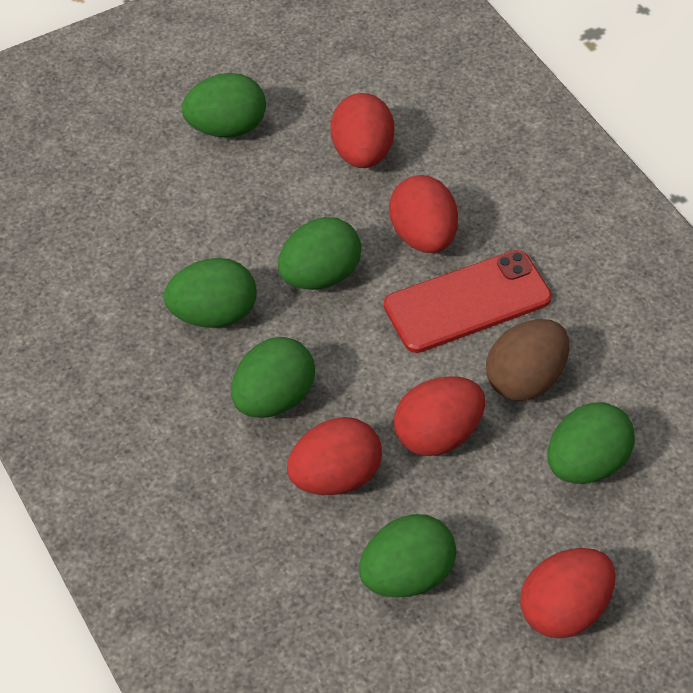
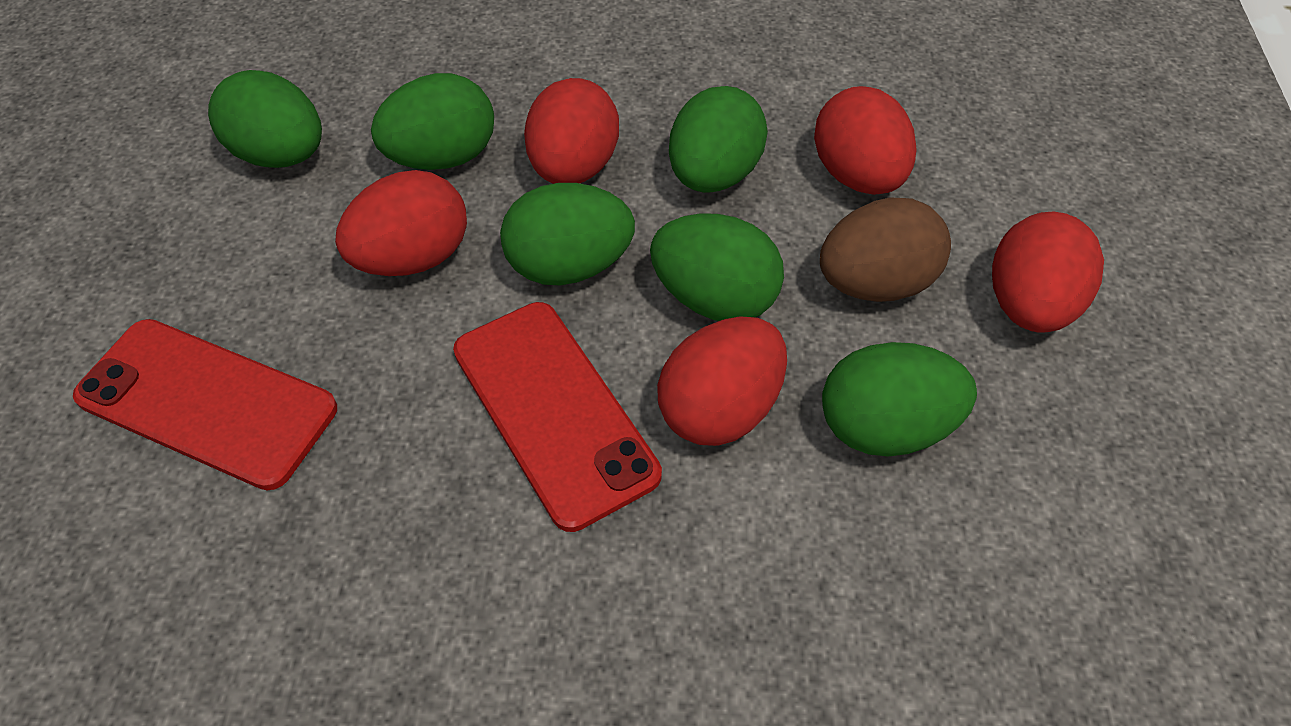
red phone: [384,250,552,353] = 1 -> [73,319,337,490] [453,302,662,532] = 2

